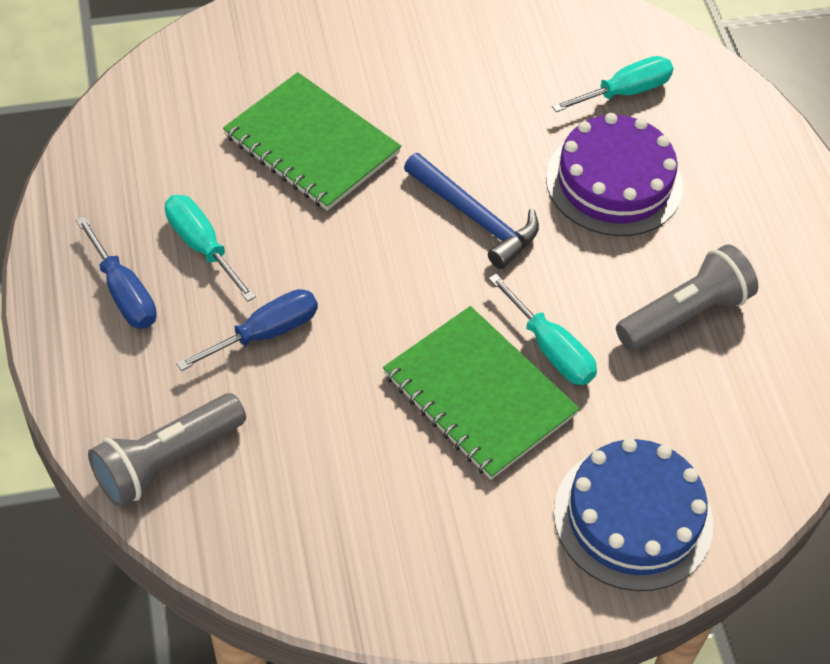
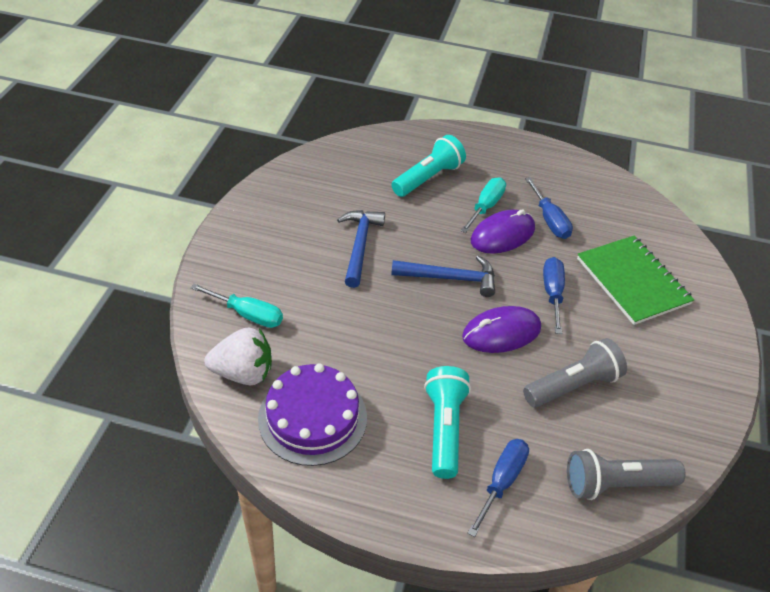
blue cake: [554,438,713,591] = 1 -> none = 0
blue hammer: [404,153,539,269] = 1 -> [337,210,385,288] [391,255,495,297] = 2
blue screwdriver: [76,216,157,329] [176,289,318,371] = 2 -> [468,439,529,537] [525,177,573,239] [543,257,565,334] = 3
green notebook: [223,72,401,211] [383,306,580,480] = 2 -> [577,235,695,325] = 1
purple mouse: none = 0 -> [462,306,541,353] [471,209,535,254] = 2
turquoise flashlight: none = 0 -> [391,135,466,197] [424,366,471,479] = 2
turquoise screwdriver: [165,195,256,302] [488,274,597,385] [552,56,674,112] = 3 -> [191,284,283,328] [460,178,506,233] = 2
white strawberry: none = 0 -> [205,327,272,385] = 1

